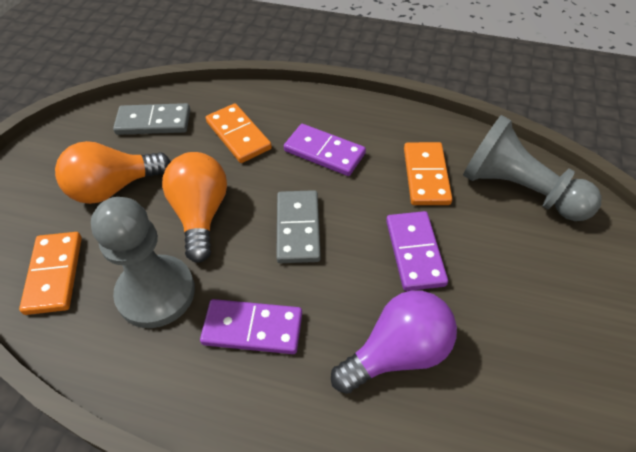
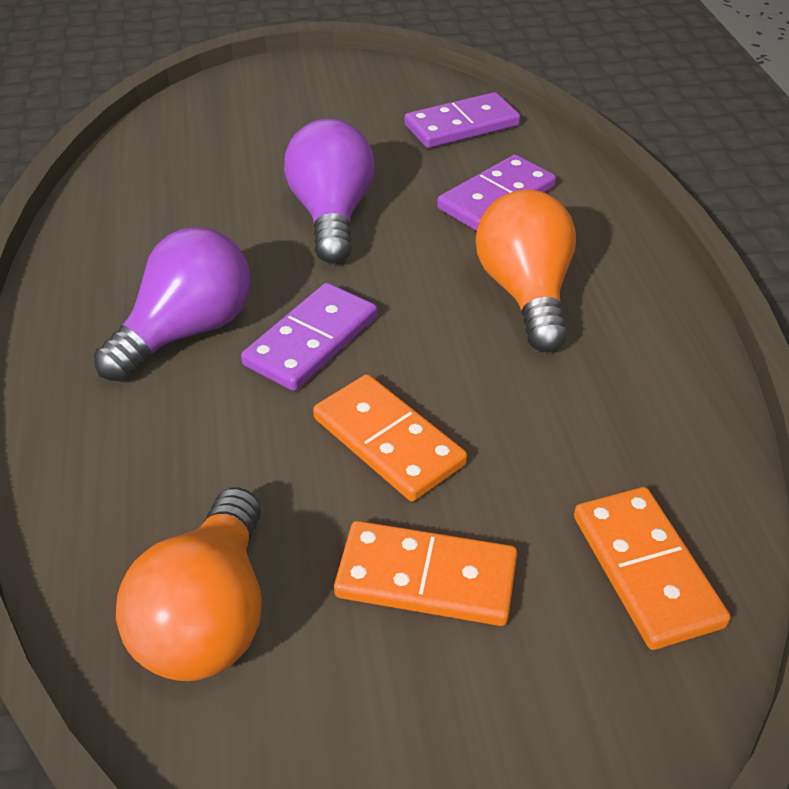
grey domino: [113,103,190,135] [276,190,321,263] = 2 -> none = 0
grey pawn: [91,197,195,328] [463,115,602,221] = 2 -> none = 0
purple light bulb: [331,290,457,394] = 1 -> [94,227,251,382] [284,119,375,264] = 2

